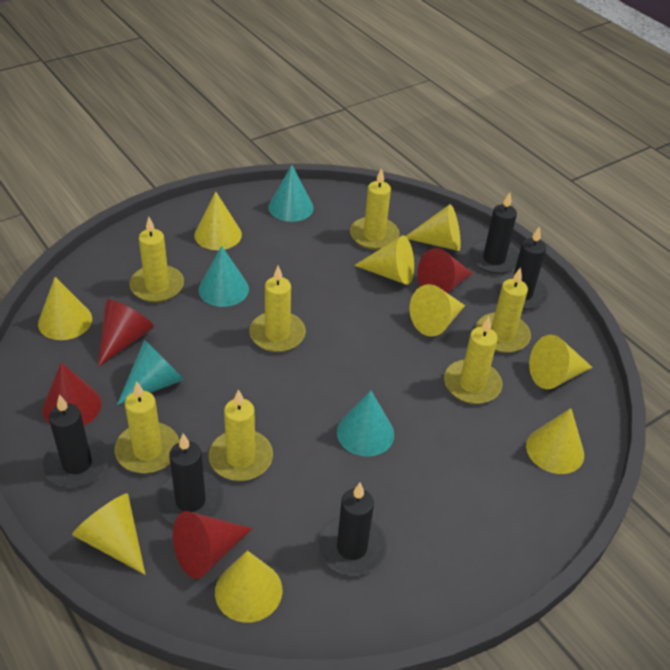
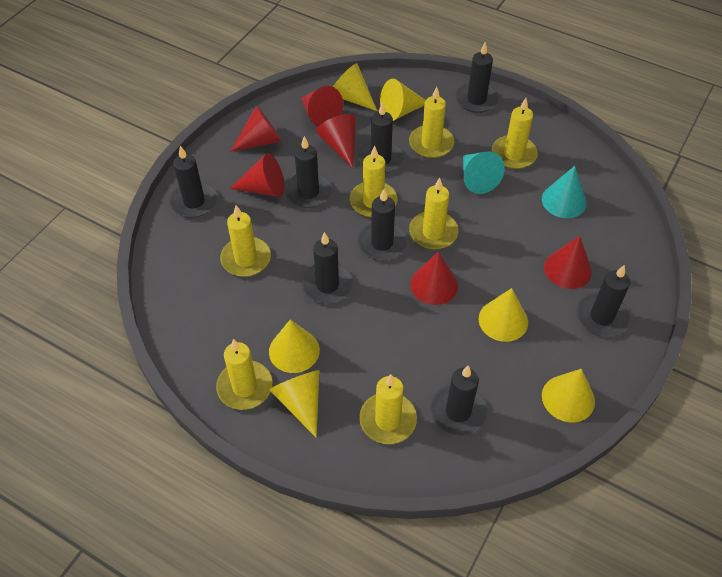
black candle: [43,395,110,487] [156,434,224,524] [318,483,387,576] [470,192,519,274] [496,226,549,310] = 5 -> [169,146,218,218] [285,136,332,208] [302,232,353,304] [357,189,407,260] [358,102,404,174] [430,365,488,436] [455,41,499,113] [576,265,630,336] = 8
red cone: [42,362,102,425] [98,299,154,367] [173,511,252,579] [417,248,473,293] = 4 -> [230,106,282,152] [230,153,285,197] [301,86,343,127] [316,114,356,168] [410,252,458,305] [544,236,592,289] = 6
turquoise cone: [117,339,184,405] [198,246,249,307] [268,165,314,222] [337,390,394,457] = 4 -> [463,152,505,194] [542,166,587,218] = 2
yellow cone: [38,277,92,340] [72,493,145,575] [194,192,242,250] [215,550,282,623] [354,235,414,285] [406,204,461,251] [409,284,465,337] [526,408,584,474] [529,334,593,389] = 9 -> [269,319,320,373] [269,370,320,438] [333,63,377,111] [380,79,426,121] [479,288,528,342] [542,369,595,422] = 6

